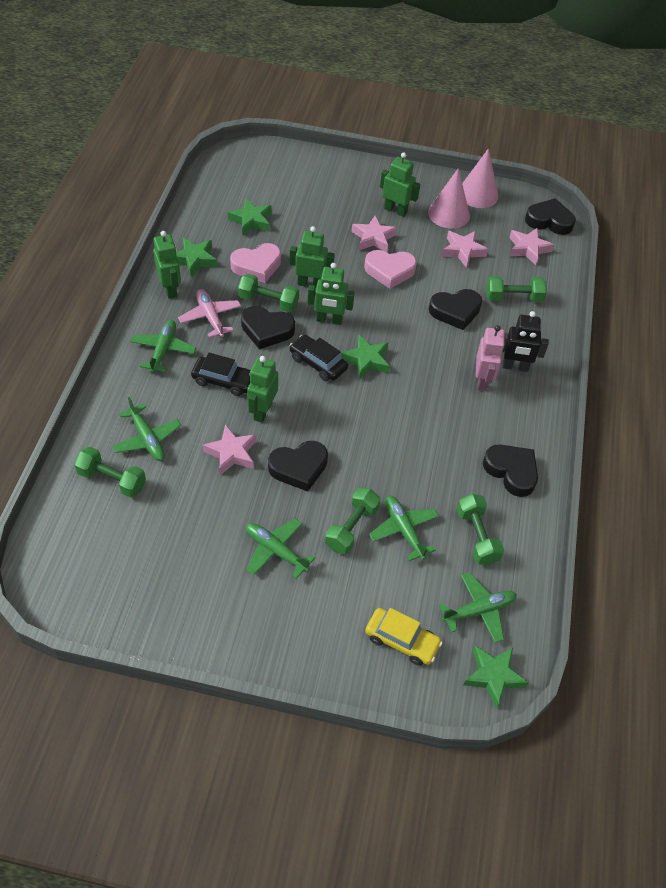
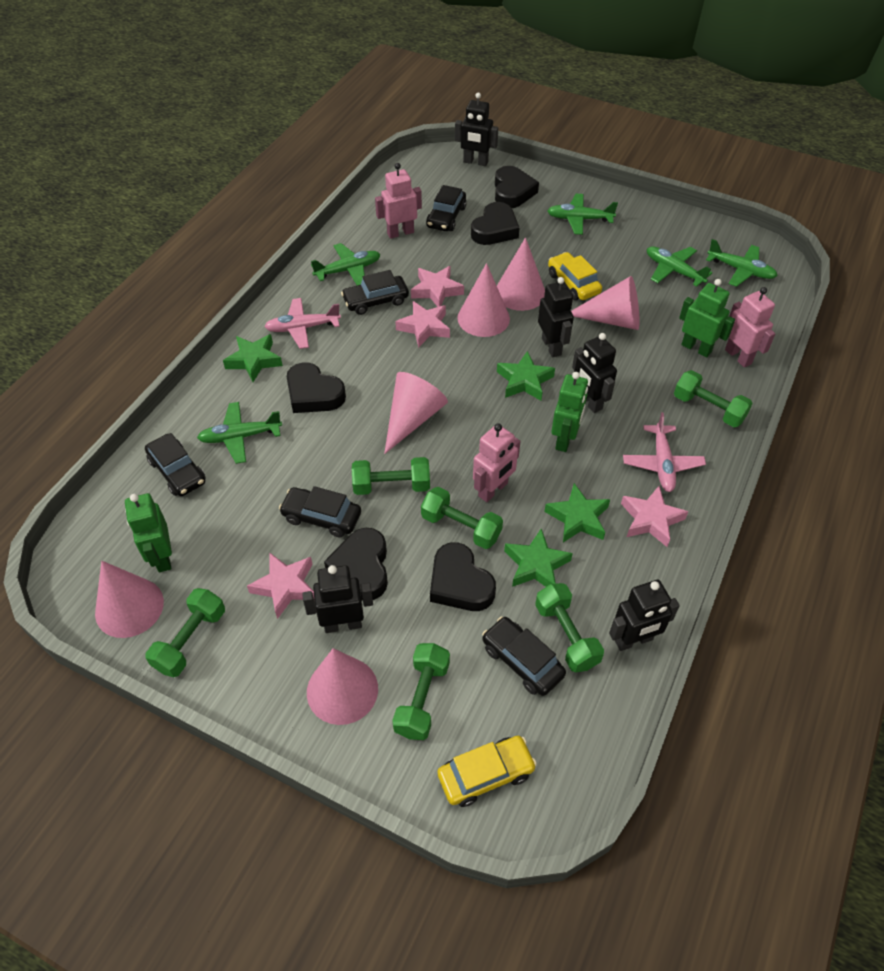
black car: [191,353,251,396] [289,334,348,381] = 2 -> [145,433,206,496] [279,486,361,538] [341,270,409,315] [426,185,466,231] [482,617,566,696] = 5
black robot: [502,311,549,372] = 1 -> [302,565,373,633] [455,92,498,166] [538,277,574,357] [572,333,617,413] [609,580,680,651] = 5
green dumbbell: [74,447,146,498] [238,274,299,312] [325,487,381,554] [457,494,504,565] [486,276,547,302] = 5 -> [145,588,225,677] [352,457,430,495] [392,643,450,740] [421,487,503,549] [535,583,604,673] [674,370,753,427] = 6
green robot: [153,231,181,299] [247,356,278,423] [289,226,335,288] [307,263,355,325] [380,153,420,217] = 5 -> [125,493,172,572] [551,372,588,452] [679,279,735,358] = 3
pink cone: [428,169,470,228] [462,149,499,208] = 2 -> [95,561,164,638] [307,648,378,725] [384,372,448,454] [457,263,510,337] [497,237,545,311] [571,276,640,330] = 6
pink heart: [230,243,281,283] [364,250,417,289] = 2 -> none = 0
pink plane: [178,289,241,338] = 1 -> [264,298,341,349] [623,412,706,492] = 2
pink robot: [476,325,505,391] = 1 -> [375,163,422,239] [473,423,521,502] [725,287,775,367] = 3
yellow car: [365,608,443,666] = 1 -> [437,736,537,807] [548,252,602,300] = 2

